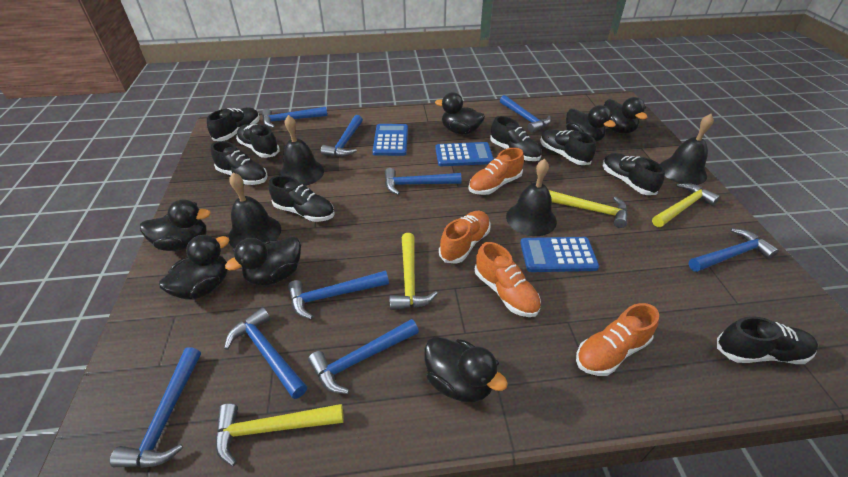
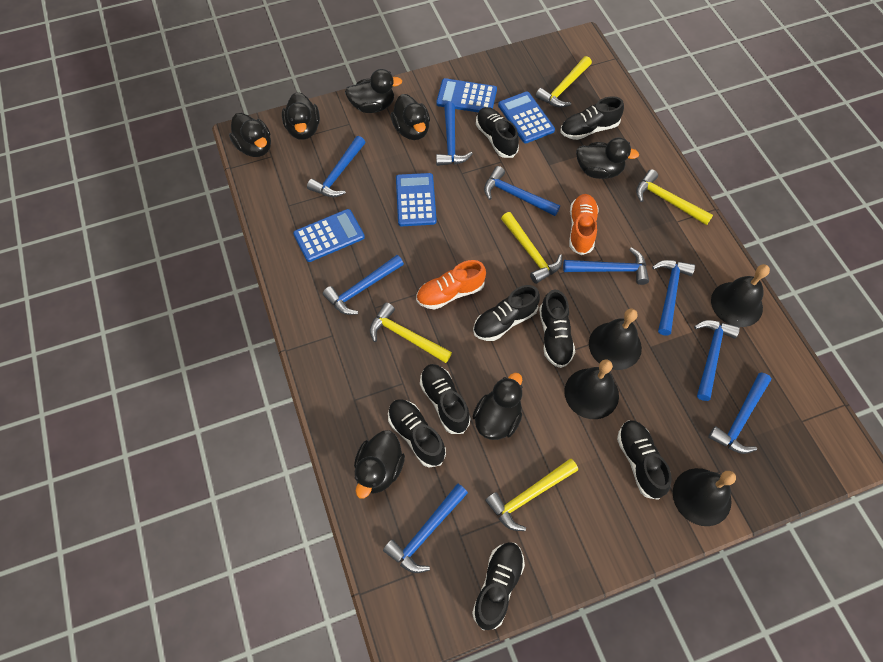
blue calculator: [373,124,408,156] [435,142,494,166] [520,237,599,272] = 3 -> [293,209,365,262] [396,173,437,226] [436,78,497,113] [498,91,555,143] = 4
orange shoe: [439,211,491,264] [468,148,524,195] [475,242,541,317] [576,303,659,376] = 4 -> [416,260,486,309] [569,194,599,255] = 2
yellow hammer: [215,403,344,466] [390,233,438,310] [549,190,628,228] [652,183,720,227] = 4 -> [370,302,452,363] [485,459,578,531] [501,212,562,284] [535,56,592,108] [636,169,713,225] = 5

